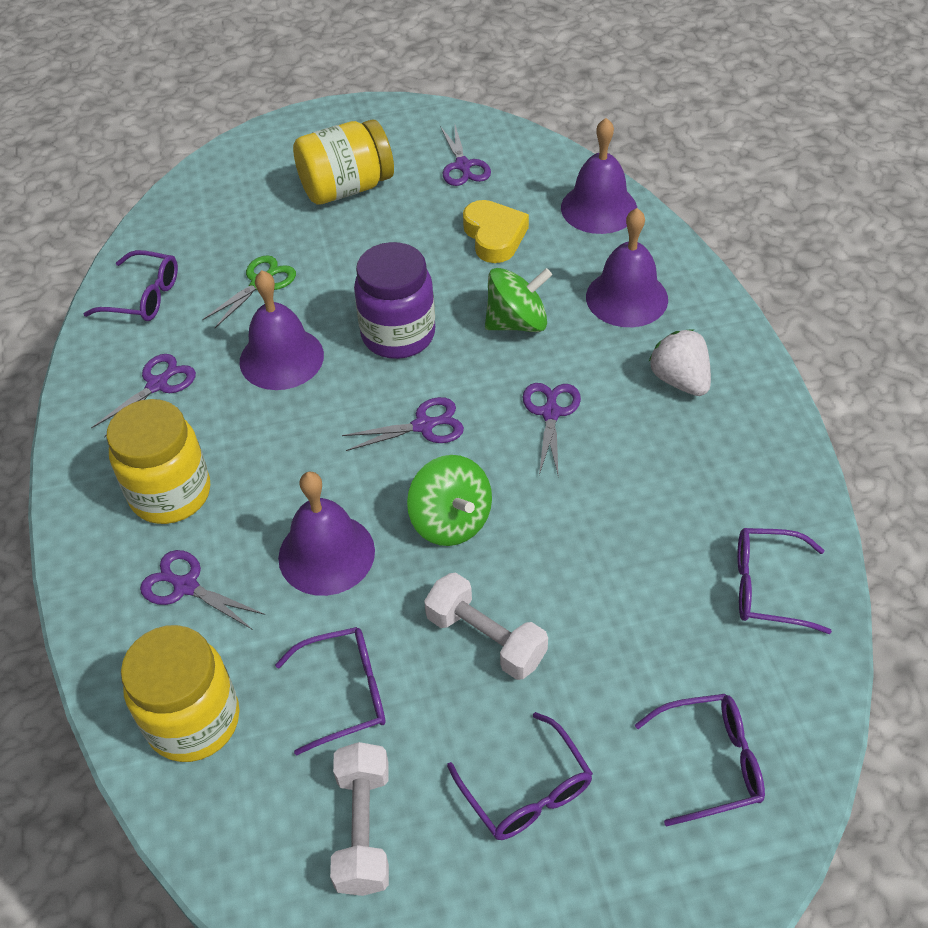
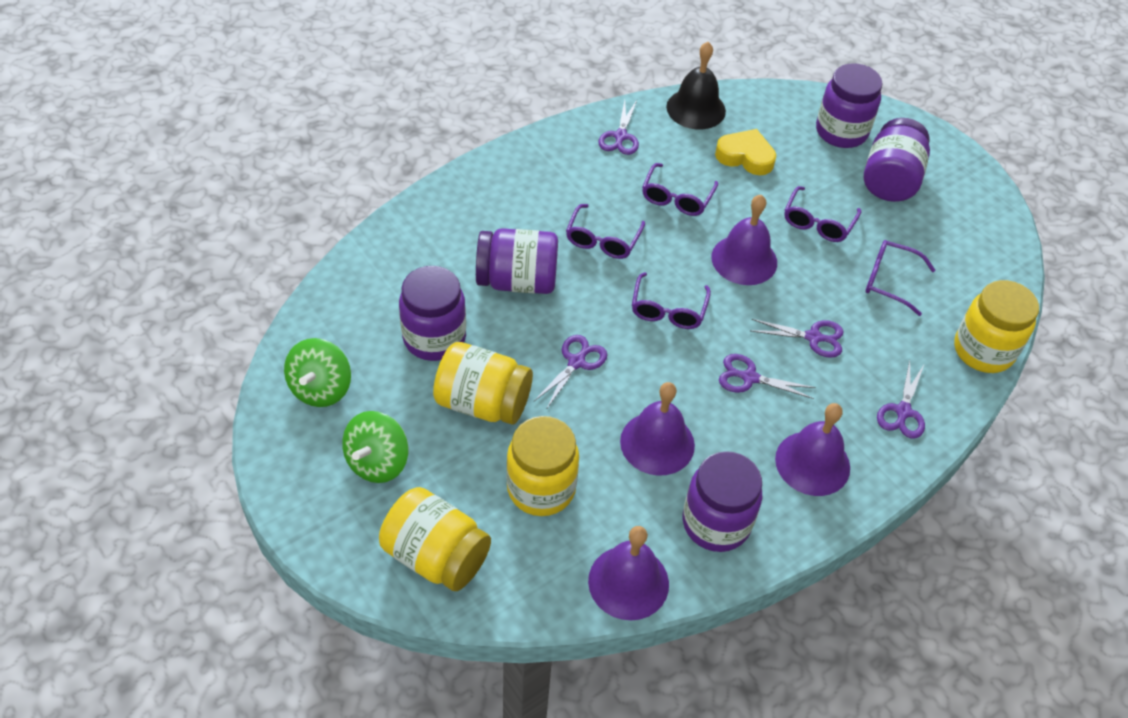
black bell: none = 0 -> [666,42,726,129] = 1
green scissors: [202,255,296,328] = 1 -> none = 0
purple jar: [354,242,435,359] = 1 -> [399,266,466,361] [476,228,558,294] [683,451,762,552] [816,63,883,148] [864,118,930,202] = 5
white dumbbell: [330,742,389,896] [424,572,548,680] = 2 -> none = 0
white strawberry: [649,329,711,396] = 1 -> none = 0
yellow jar: [106,399,210,524] [121,625,240,762] [293,119,394,205] = 3 -> [379,487,491,591] [433,342,533,425] [506,416,579,516] [954,280,1039,373] = 4

